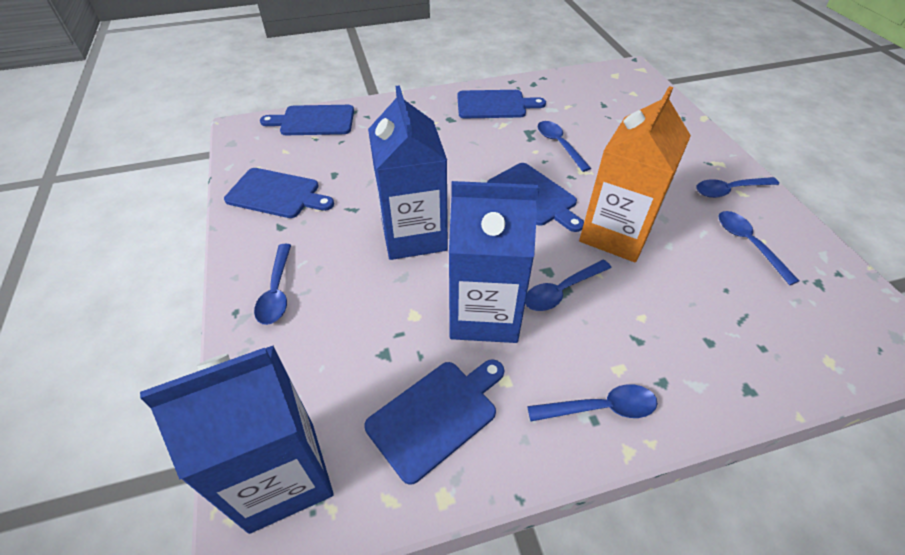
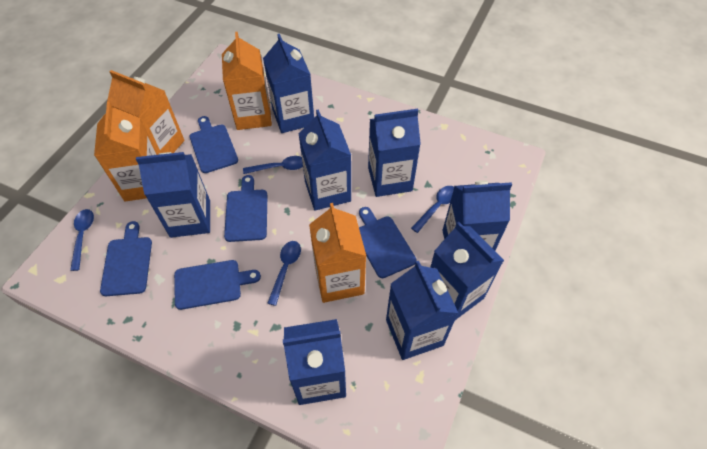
blue carton: [140,345,334,534] [368,85,448,260] [449,181,540,343] = 3 -> [136,152,210,238] [263,34,314,133] [283,319,346,405] [298,109,351,211] [368,109,421,197] [386,261,458,360] [430,221,504,320] [442,180,512,250] = 8
blue spoon: [254,244,291,325] [525,260,611,311] [527,384,658,421] [538,121,591,172] [696,177,779,198] [719,211,799,285] = 6 -> [70,209,94,271] [243,156,303,174] [267,241,301,306] [411,186,454,233] = 4
orange carton: [579,86,691,262] = 1 -> [94,101,158,201] [107,70,185,154] [222,32,272,130] [309,203,366,303] = 4

